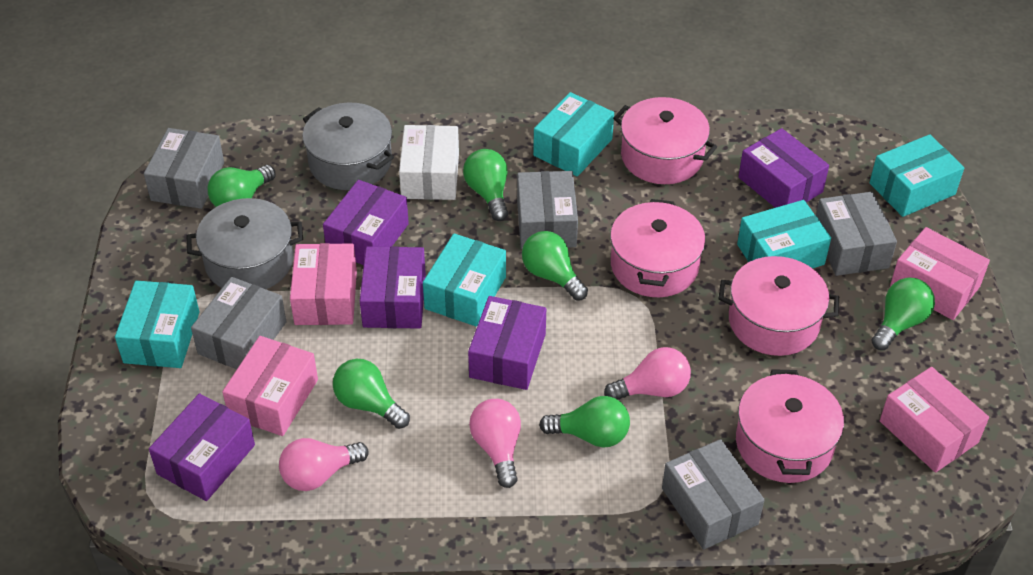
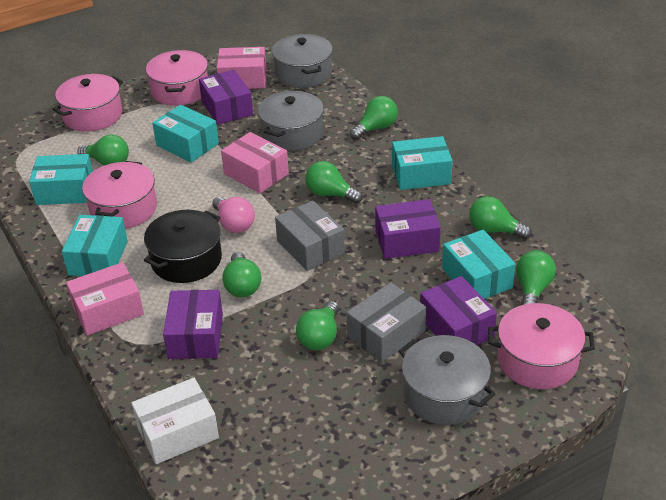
black pot: none = 0 -> [144,210,222,283] = 1
green light bulb: [208,165,276,207] [333,359,410,429] [463,149,508,221] [522,231,588,301] [539,396,630,448] [871,278,935,350] = 6 -> [77,135,129,166] [222,252,261,297] [296,301,339,350] [305,161,363,203] [350,96,398,140] [469,196,532,239] [516,250,556,305] = 7
grey box: [144,128,224,209] [191,277,286,369] [517,171,578,249] [662,439,764,549] [816,192,897,276] = 5 -> [275,201,345,271] [346,282,426,363] = 2
grey pot: [187,198,303,289] [302,103,394,190] = 2 -> [258,91,324,151] [272,34,333,88] [399,335,495,425] = 3
pink box: [222,336,318,436] [290,243,357,325] [880,367,989,473] [890,227,990,320] = 4 -> [66,262,144,336] [217,47,267,89] [221,132,289,193] = 3
pink light bulb: [279,438,369,491] [469,399,521,488] [604,347,691,399] = 3 -> [212,196,255,233] = 1
purple box: [149,393,255,501] [323,180,409,265] [360,246,426,329] [468,296,546,390] [738,128,829,208] = 5 -> [163,290,223,359] [199,70,253,125] [375,199,441,259] [420,276,497,345] = 4

